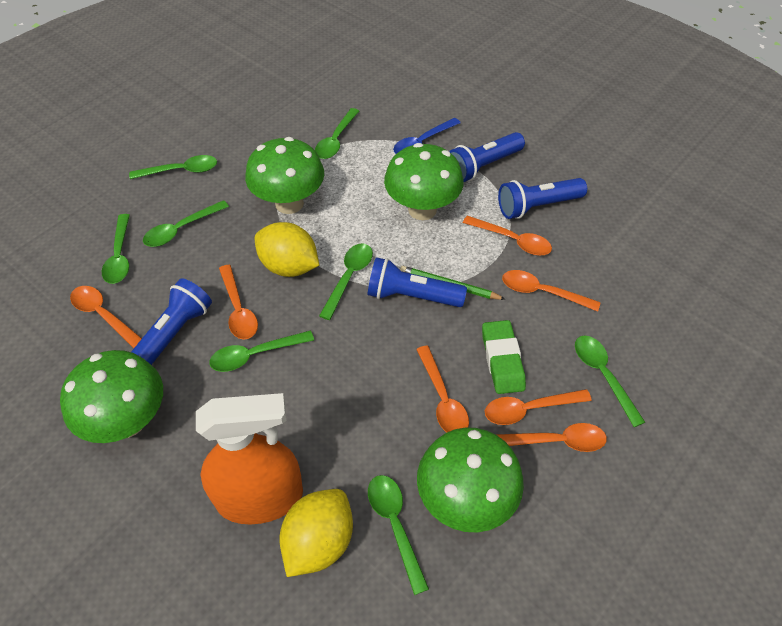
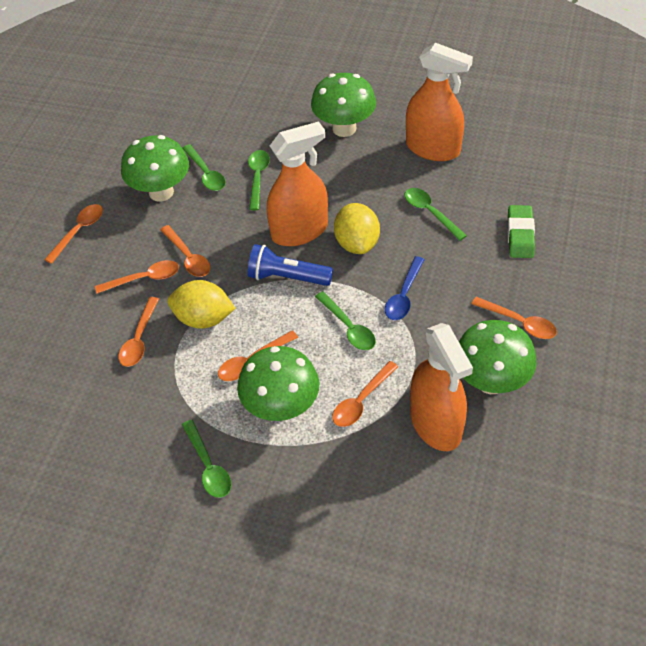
blue flashlight: [131,278,212,365] [368,257,467,307] [449,132,525,182] [498,178,587,219] = 4 -> [248,244,333,286] = 1
green pencil: [400,266,506,300] = 1 -> none = 0
green spoon: [102,214,130,284] [129,155,217,179] [143,200,229,247] [209,330,314,372] [315,108,359,159] [319,243,373,320] [368,475,429,595] [575,336,645,427] = 8 -> [182,144,226,191] [182,420,231,498] [248,150,270,210] [315,291,376,350] [405,188,467,241] = 5
orange spray bottle: [196,393,303,525] = 1 -> [267,121,328,246] [406,43,473,161] [410,323,473,451] = 3

